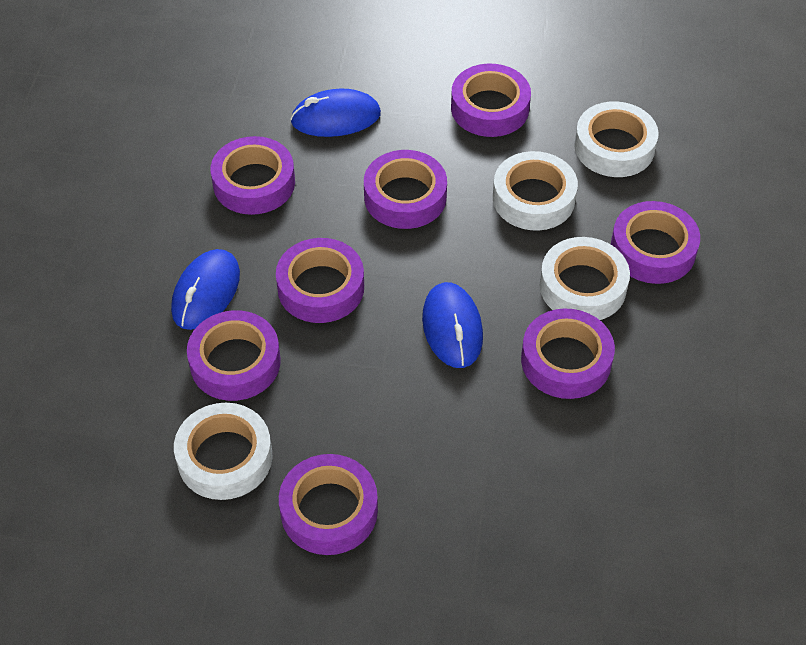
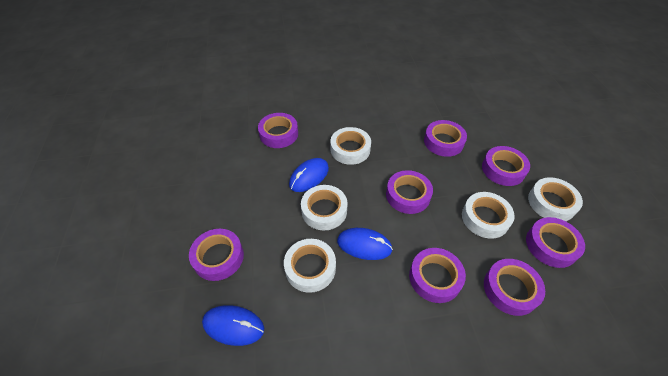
white tape: [174,403,272,500] [493,151,578,231] [540,237,630,320] [574,101,659,177] = 4 -> [284,239,336,293] [301,185,348,230] [330,127,371,165] [462,192,515,239] [528,177,583,221] = 5

